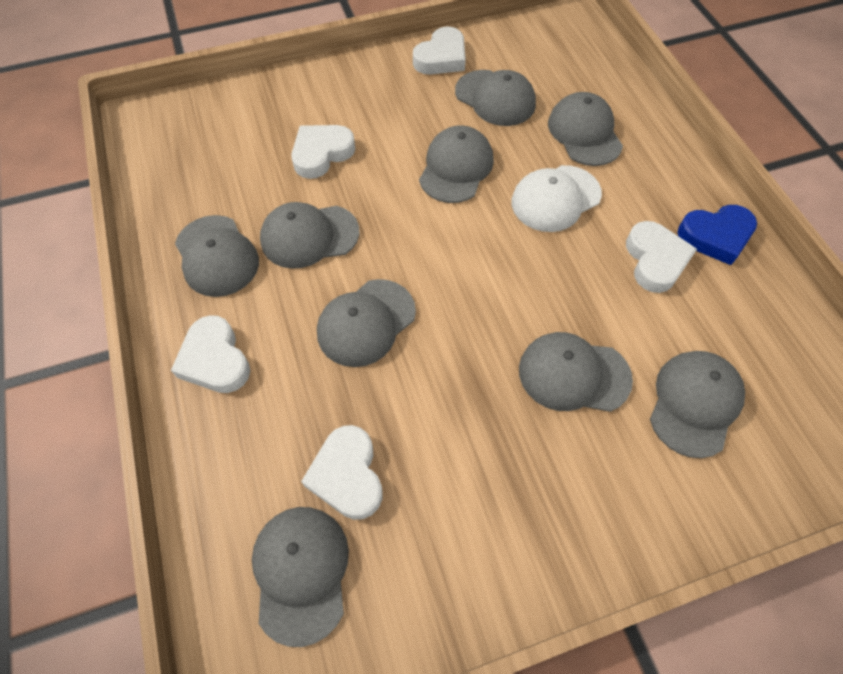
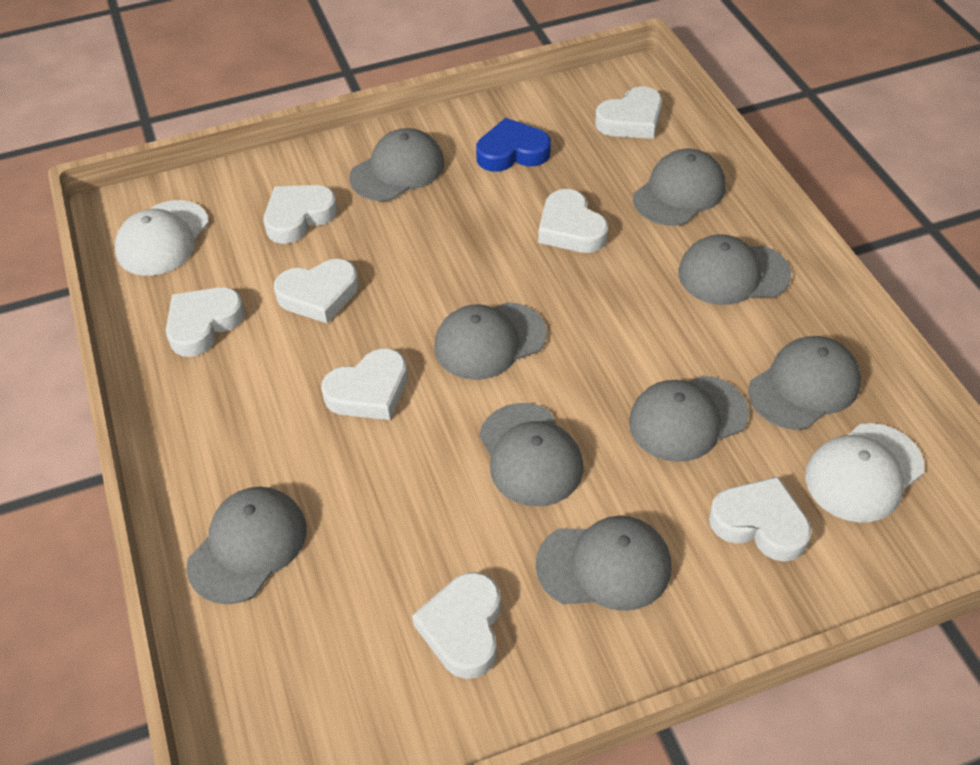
white cap: [512,165,602,232] = 1 -> [115,200,209,276] [805,423,924,523] = 2
white heart: [171,315,250,393] [291,125,355,179] [301,425,383,520] [413,26,466,75] [626,221,697,293] = 5 -> [166,287,245,357] [264,185,338,244] [274,259,359,323] [321,348,408,420] [412,572,501,679] [538,189,608,253] [595,87,662,139] [709,477,812,562] = 8

